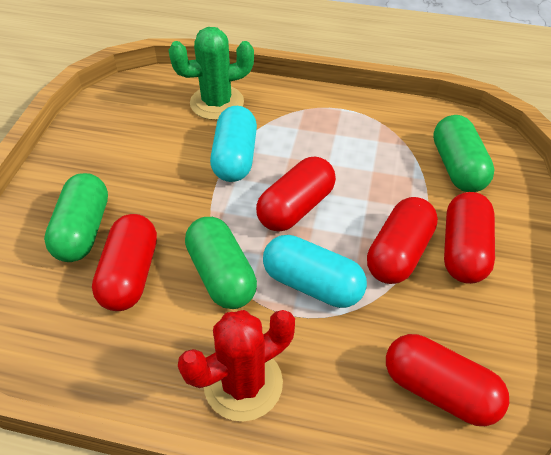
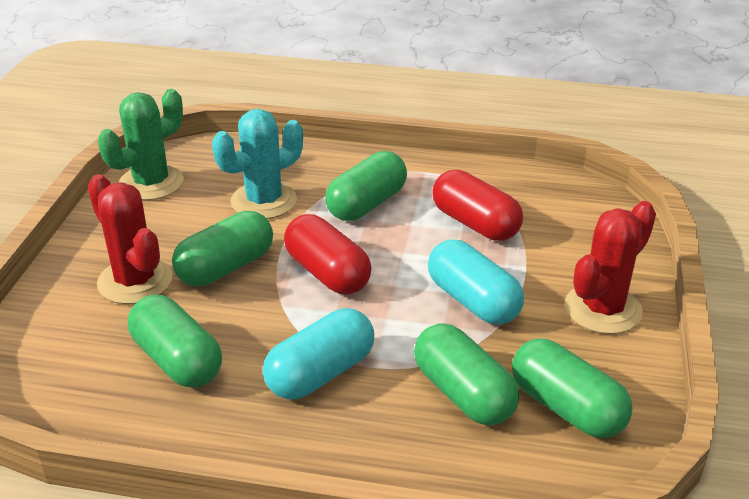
green capsule: [44,173,108,262] [185,217,257,309] [433,115,495,192] = 3 -> [128,295,222,388] [172,211,273,286] [325,151,407,221] [414,324,519,425] [512,338,633,438] = 5
red cactus: [178,310,295,422] = 1 -> [88,174,173,304] [565,201,656,334] = 2
red capsule: [92,214,157,311] [256,157,336,232] [367,197,438,284] [386,334,509,426] [444,192,495,284] = 5 -> [284,214,372,294] [433,170,523,241] = 2
turquoise cactus: none = 0 -> [212,109,303,219] = 1

